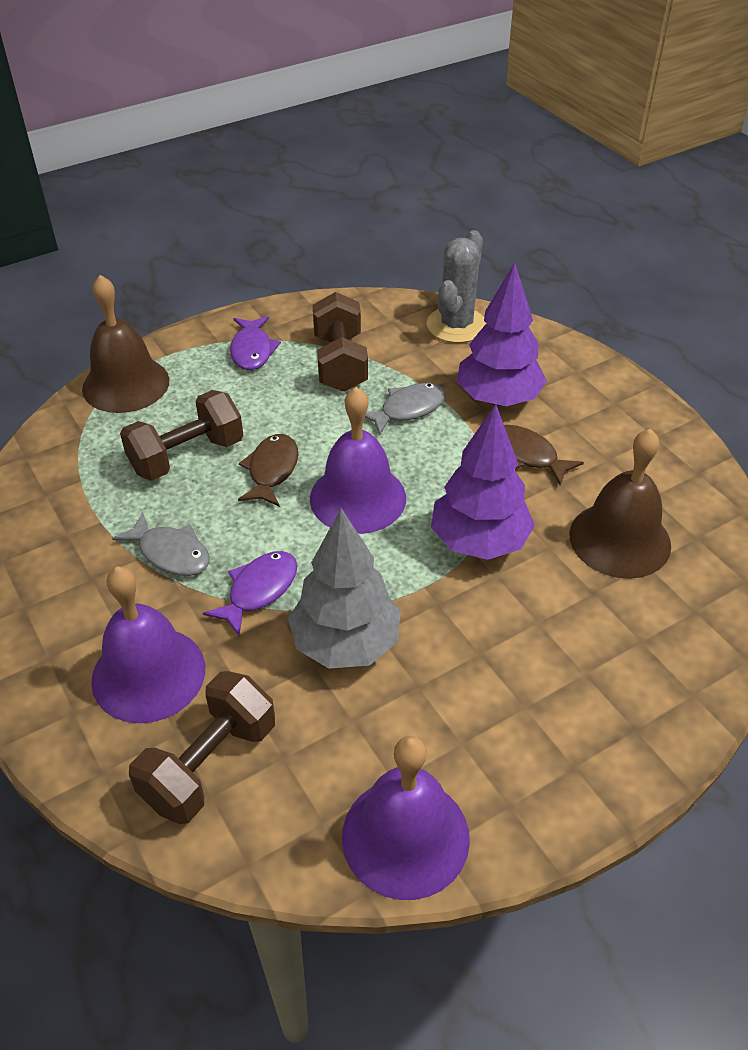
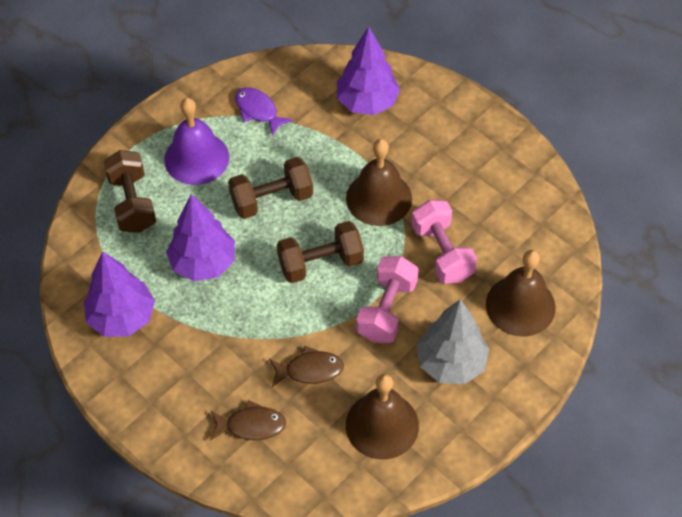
brown bell: [82,275,169,413] [569,429,671,579] = 2 -> [346,139,412,226] [346,374,419,459] [486,250,556,337] = 3
grey cactus: [427,230,486,343] = 1 -> none = 0
grey fish: [112,512,210,576] [365,383,446,435] = 2 -> none = 0
pink dumbbell: none = 0 -> [356,256,419,343] [411,200,477,284] = 2
purple bell: [91,566,205,723] [310,387,406,534] [342,736,470,900] = 3 -> [164,98,229,185] = 1
purple fish: [203,551,298,636] [230,316,281,370] = 2 -> [235,87,293,136] = 1
purple tree: [431,404,535,560] [457,263,547,406] = 2 -> [84,251,155,337] [166,194,235,281] [337,27,400,115] = 3

